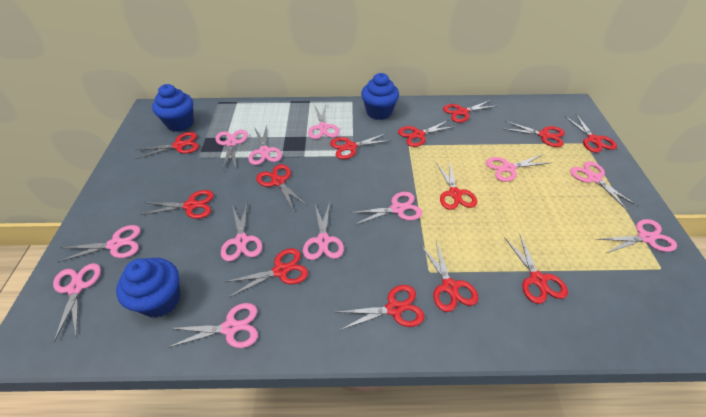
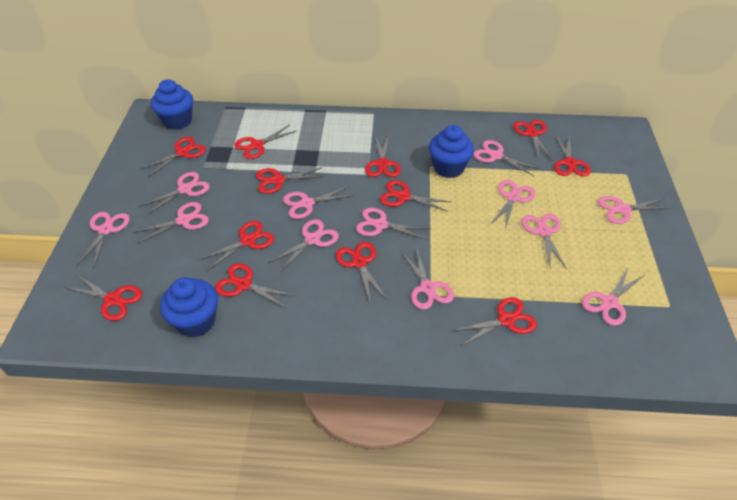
red scissors: [135,132,199,159] [140,190,214,219] [225,248,308,298] [256,164,308,211] [330,133,392,159] [338,285,425,330] [398,120,456,147] [420,241,478,312] [436,163,477,210] [443,100,497,123] [504,121,565,147] [504,235,568,304] [564,114,617,153] = 13 -> [64,274,142,321] [141,137,206,177] [199,221,274,271] [215,263,295,309] [234,125,298,159] [256,167,325,194] [336,242,387,301] [365,135,401,177] [380,180,452,212] [453,297,537,346] [513,120,553,160] [554,135,591,176] = 12

